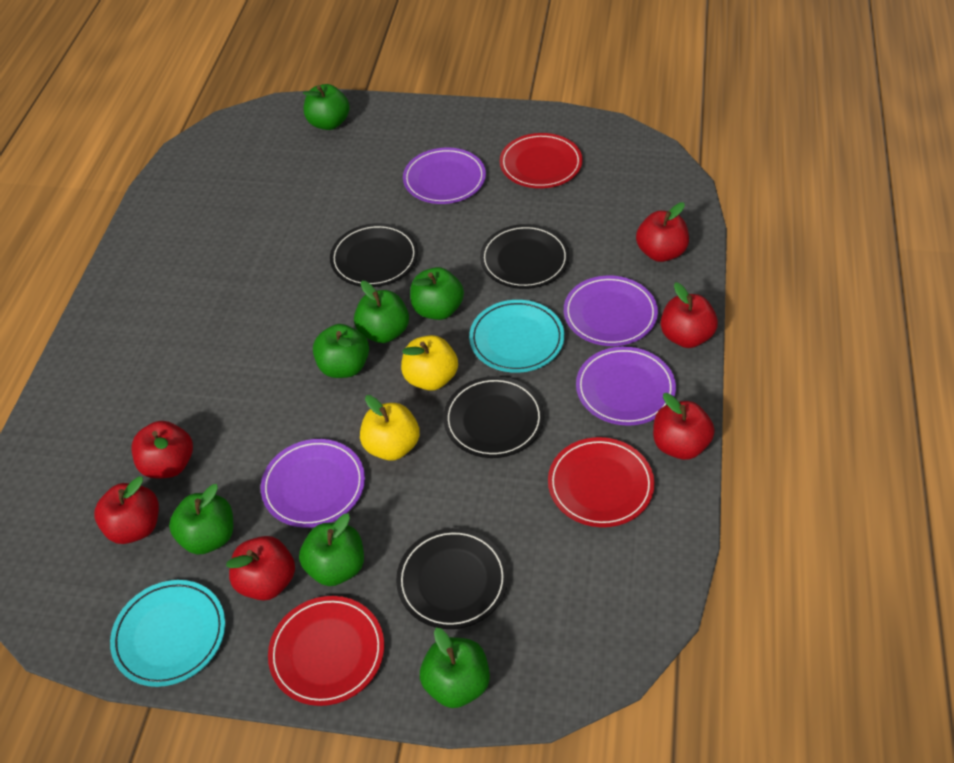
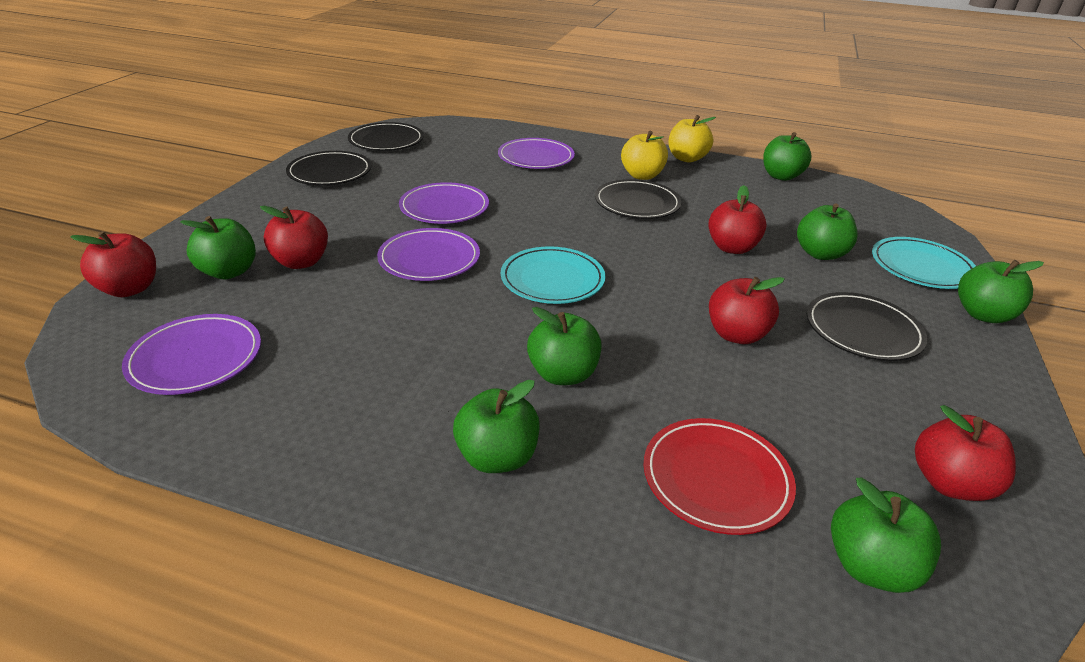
red apple: [94,477,159,544] [132,421,193,478] [226,536,295,601] [636,202,689,262] [653,393,715,460] [661,282,718,348] = 6 -> [70,231,156,297] [260,206,328,269] [708,185,767,254] [709,277,785,344] [915,405,1016,501] = 5
red plate: [268,596,384,706] [500,133,582,188] [548,437,655,527] = 3 -> [644,418,796,535] = 1

